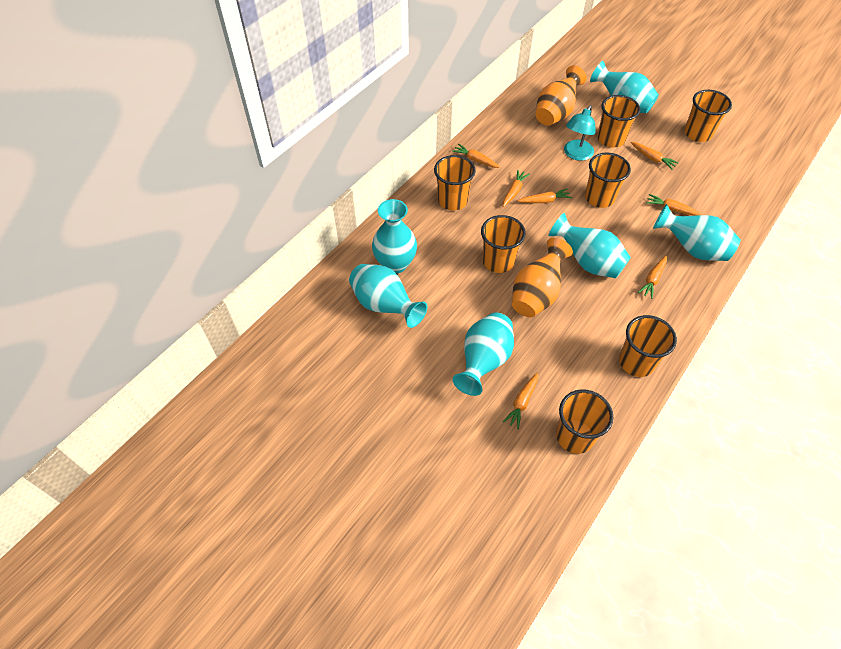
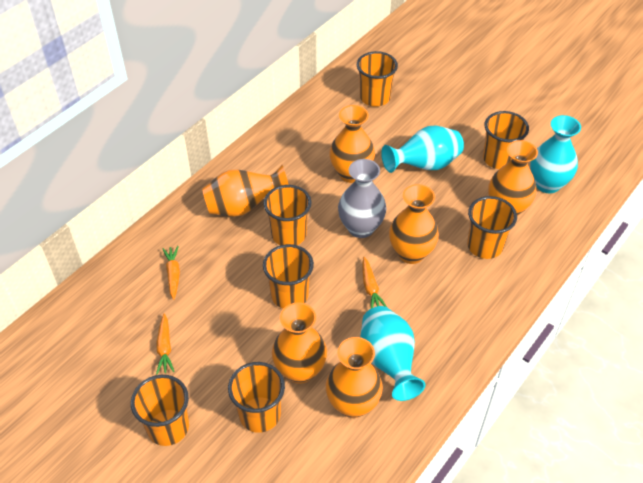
grey vase: none = 0 -> [338,159,387,238] = 1
orange carrot: [452,144,500,168] [503,170,530,207] [503,372,538,429] [518,188,572,203] [631,142,679,170] [638,256,667,299] [646,194,703,216] = 7 -> [156,313,175,374] [162,246,180,300] [363,257,387,308] = 3
orange vase: [512,238,573,317] [536,65,587,126] = 2 -> [202,165,289,217] [272,302,327,384] [326,337,383,418] [329,105,375,183] [389,184,439,264] [488,140,538,216] = 6
turquoise lamp: [564,105,595,161] = 1 -> none = 0
turquoise vase: [349,264,427,328] [372,199,417,274] [453,312,514,396] [548,213,631,278] [590,61,659,113] [653,204,741,261] = 6 -> [360,306,425,401] [381,126,464,173] [530,115,581,194] = 3

